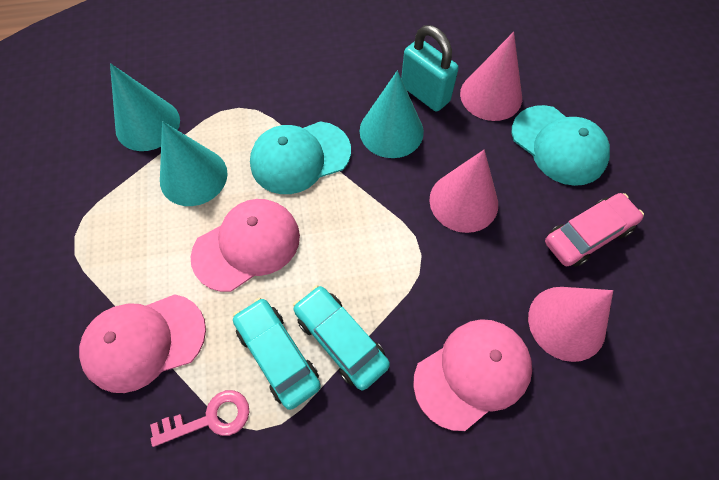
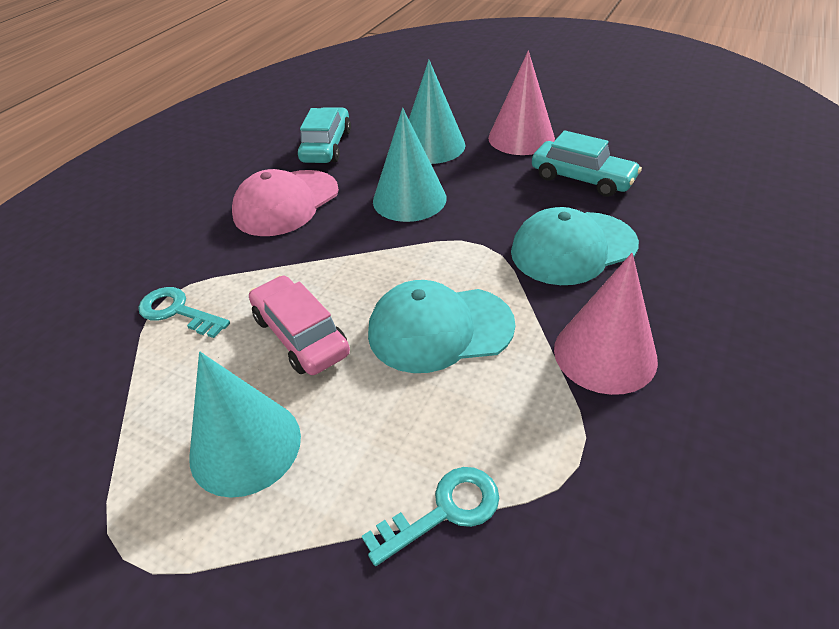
pink cap: [79,295,206,393] [191,199,300,292] [413,319,532,431] = 3 -> [232,169,339,236] = 1
pink cone: [429,150,498,233] [460,32,522,121] [528,287,613,362] = 3 -> [488,51,555,155] [554,253,658,395] = 2
pink key: [150,390,249,447] = 1 -> none = 0
turquoise key: none = 0 -> [138,287,230,338] [362,467,499,566] = 2
turquoise padlock: [401,25,459,112] = 1 -> none = 0

